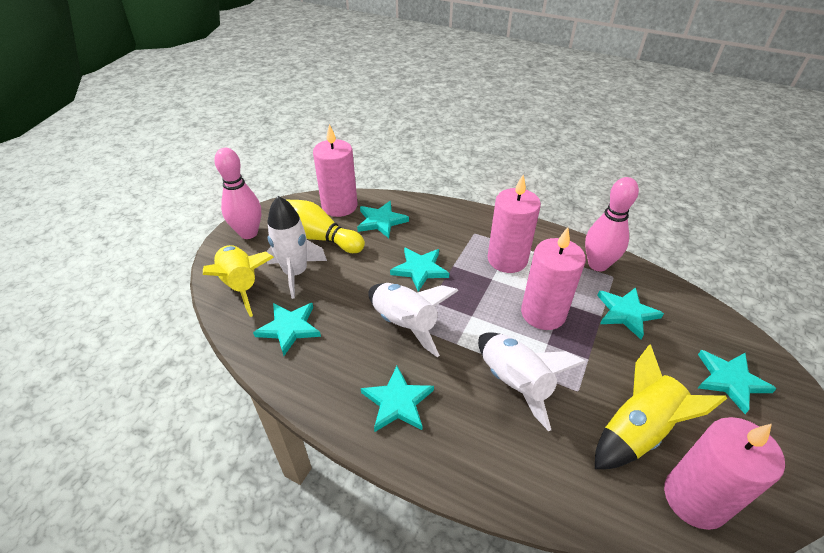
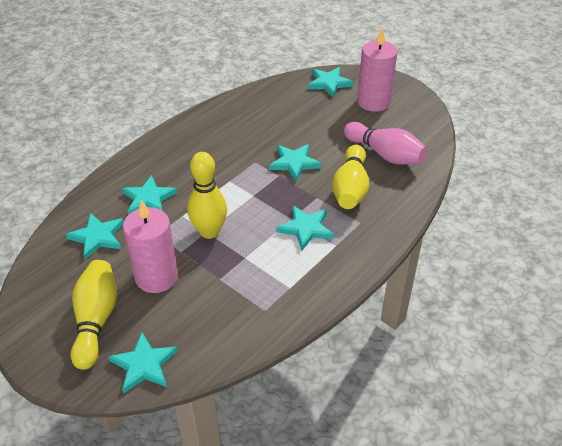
pink bowling pin: [214,148,261,239] [585,177,639,271] = 2 -> [344,122,427,165] = 1
pink candle: [313,124,357,217] [487,175,541,273] [521,227,586,330] [664,417,785,530] = 4 -> [123,200,178,293] [357,28,397,112] = 2
white rocket: [266,196,327,299] [368,283,459,357] [478,332,586,431] = 3 -> none = 0
yellow bowling pin: [285,199,365,253] = 1 -> [71,260,117,370] [187,152,227,239] [332,145,369,209] = 3
yellow rocket: [203,245,274,317] [595,344,727,469] = 2 -> none = 0

